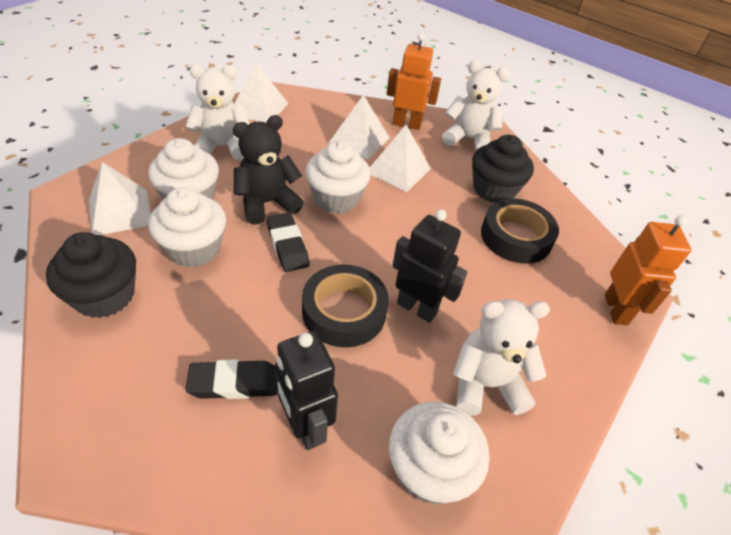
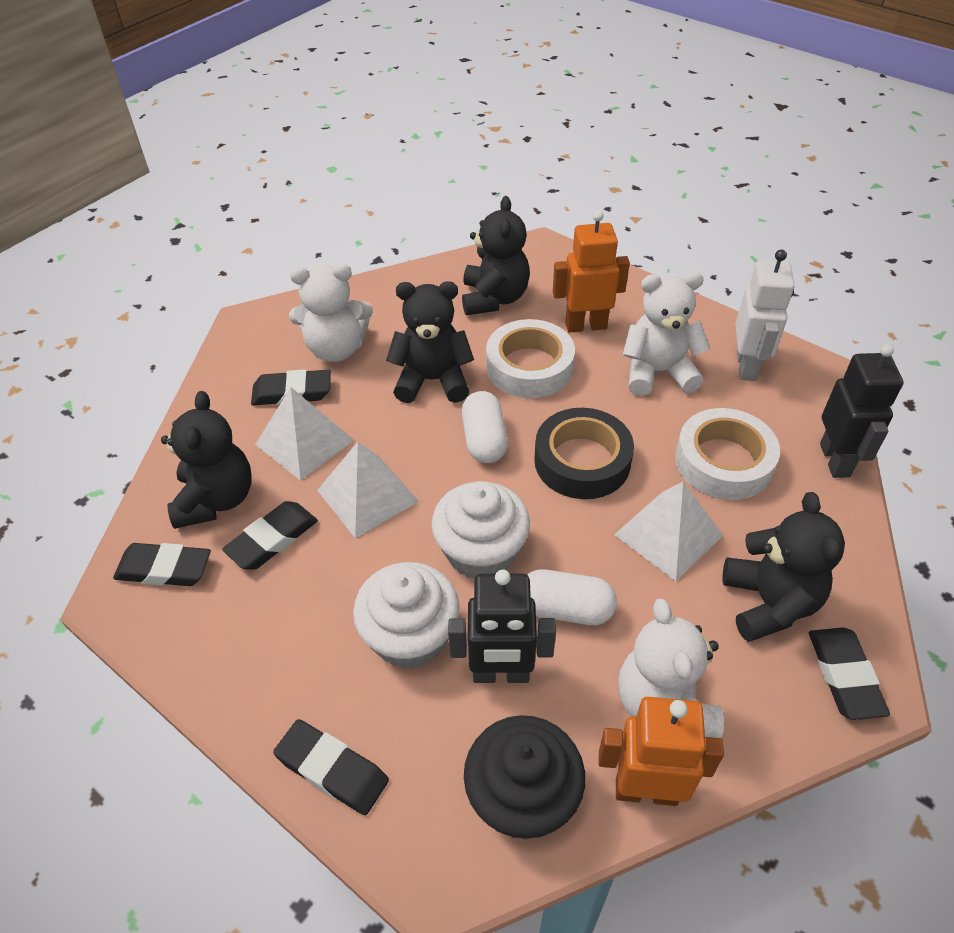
black cupcake: [46,232,136,318] [472,135,534,203] = 2 -> [464,715,585,839] = 1
black eraser: [185,359,277,399] [266,212,309,272] = 2 -> [113,543,211,586] [222,501,318,570] [251,369,331,405] [273,719,389,815] [809,627,890,720] = 5
black tape: [302,265,389,347] [481,198,559,264] = 2 -> [534,408,634,499] = 1
black teddy bear: [233,115,304,225] = 1 -> [161,391,252,529] [386,281,474,403] [462,196,530,315] [722,492,845,642] = 4
white capsule: none = 0 -> [462,391,508,463] [527,569,617,625] = 2
white cupcake: [148,138,219,199] [148,187,226,267] [305,141,371,213] [389,402,489,504] = 4 -> [353,562,460,669] [431,481,530,579] = 2
white pyramid: [89,162,151,235] [235,63,289,123] [328,95,390,160] [370,125,431,192] = 4 -> [255,387,354,481] [317,442,419,538] [614,482,723,581] = 3
white robot: none = 0 -> [735,249,795,381] = 1
white tape: none = 0 -> [486,319,575,398] [675,408,780,500] = 2

